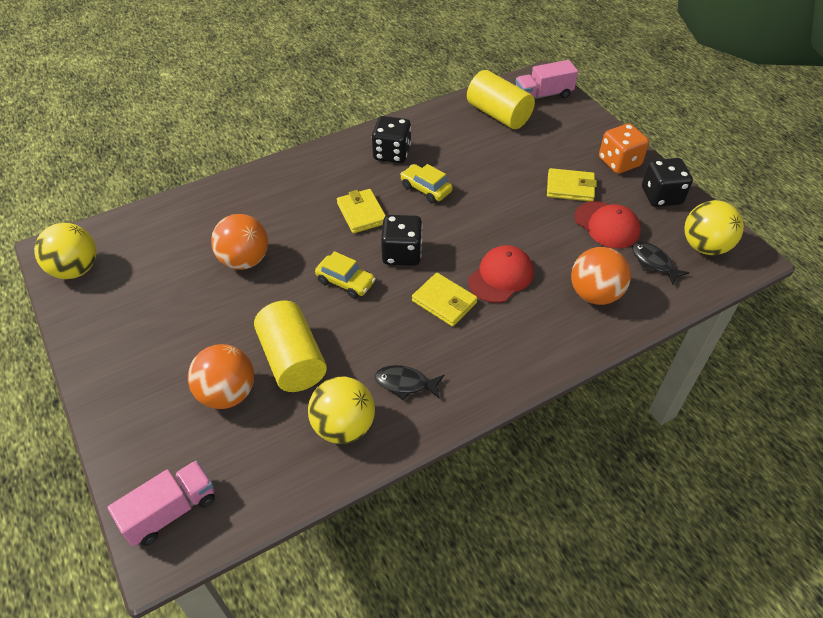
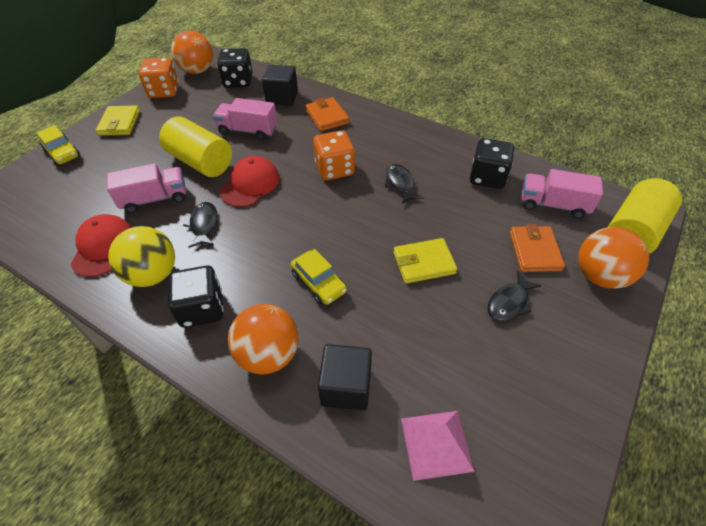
black cube: none = 0 -> [262,65,298,106] [318,344,372,411] = 2
black fish: [375,365,444,401] [632,242,689,285] = 2 -> [183,202,218,248] [385,164,424,204] [488,271,542,321] = 3
orange dice: [599,123,649,174] = 1 -> [139,58,179,98] [313,130,355,180] = 2
orange wallet: none = 0 -> [305,97,349,131] [510,224,565,272] = 2
pink pyramid: none = 0 -> [401,411,475,481] = 1
pink truck: [107,460,215,547] [515,60,578,99] = 2 -> [107,163,186,213] [213,98,277,140] [521,169,603,219] = 3
yellow ball: [34,223,97,279] [308,377,375,444] [685,200,744,255] = 3 -> [108,226,175,287] = 1
yellow wallet: [337,189,386,233] [412,273,478,327] [547,168,597,201] = 3 -> [96,105,140,136] [394,238,457,284] = 2

